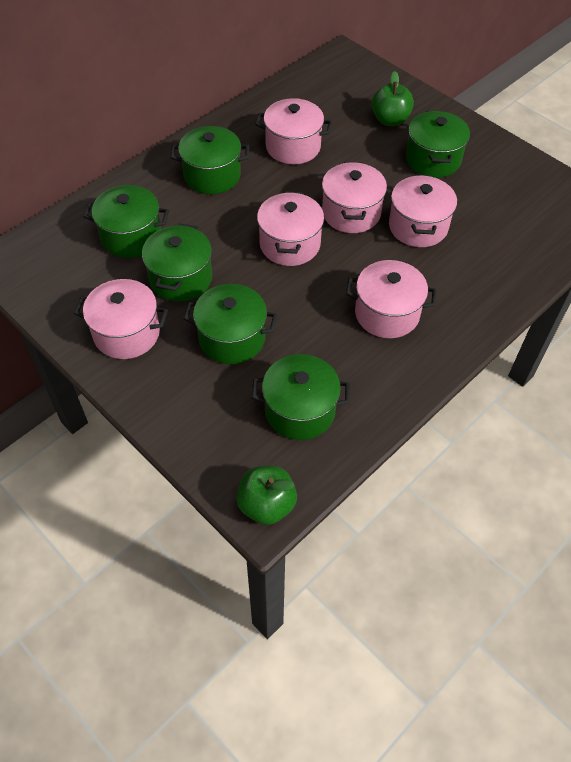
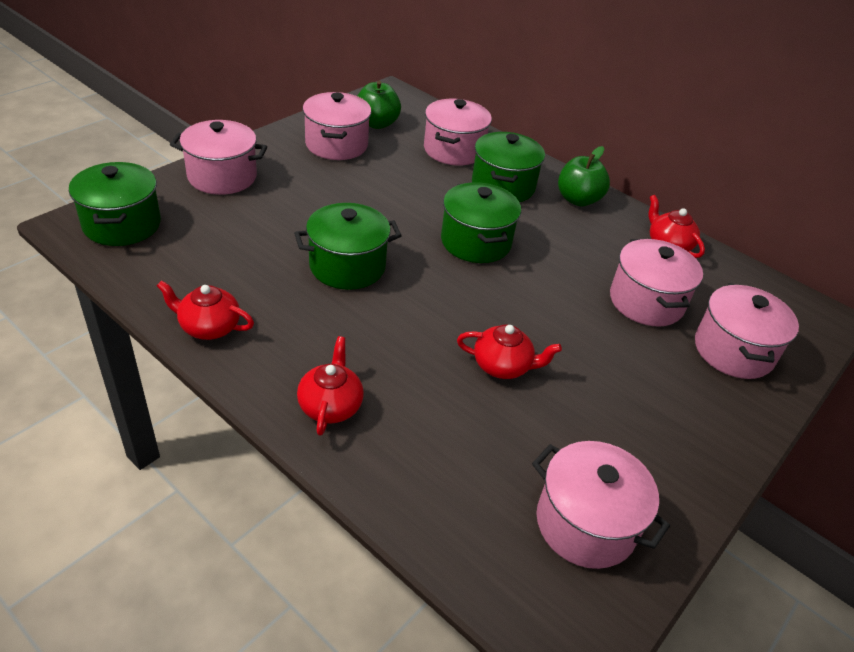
green pot: [83,185,169,258] [142,223,212,302] [171,126,249,194] [184,284,277,364] [252,354,350,440] [406,111,470,178] = 6 -> [69,162,161,246] [294,203,402,290] [441,182,521,263] [472,132,545,202] = 4
red teapot: none = 0 -> [157,280,254,340] [297,336,364,436] [457,324,562,379] [649,195,705,258] = 4

